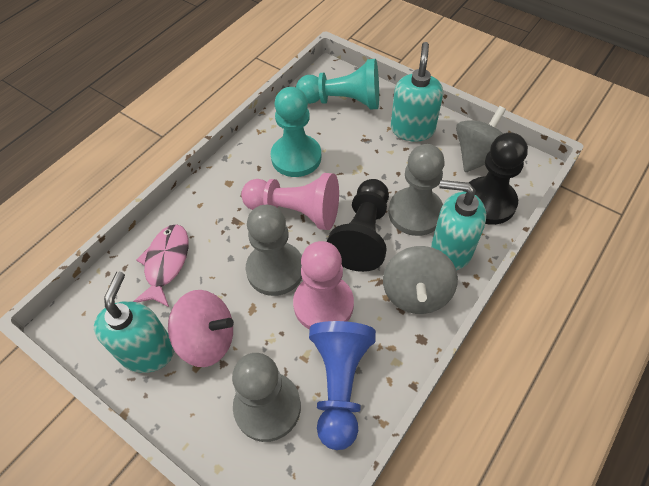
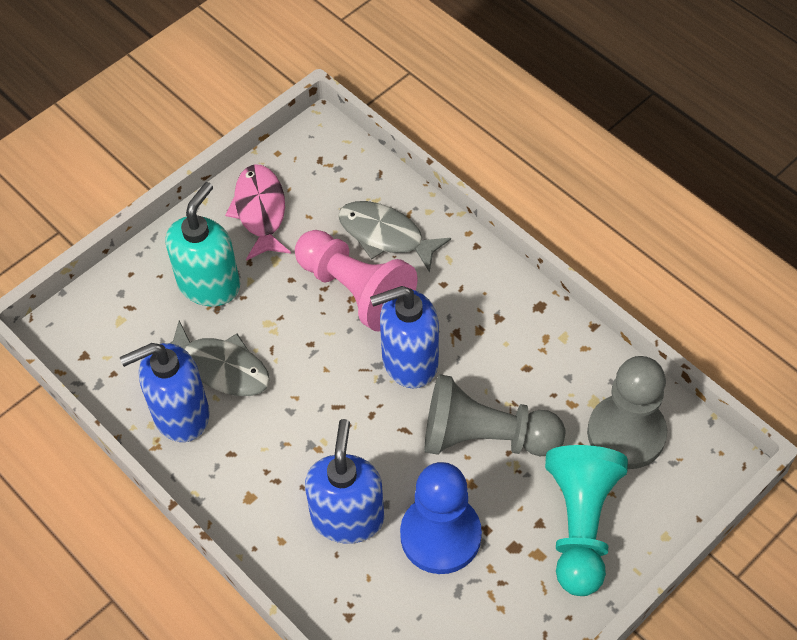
black pawn: [327,179,389,272] [463,132,528,225] = 2 -> none = 0
blue soap dispenser: none = 0 -> [120,343,210,442] [305,419,384,544] [370,286,439,388] = 3
grey fish: none = 0 -> [171,321,270,396] [338,201,451,273] = 2
grey pawn: [232,353,301,442] [246,205,302,296] [388,144,445,236] = 3 -> [425,374,566,456] [587,356,667,469] = 2
grey spinning top: [383,246,458,314] [456,106,506,172] = 2 -> none = 0
pink pawn: [241,173,339,230] [293,241,354,329] = 2 -> [295,230,417,332] = 1
pink spinning top: [168,290,234,367] = 1 -> none = 0
turquoise pawn: [271,87,321,177] [296,59,379,110] = 2 -> [545,445,628,596] = 1
turquoise soap dispenser: [94,271,174,373] [391,42,443,142] [431,180,486,270] = 3 -> [165,182,240,306] = 1

